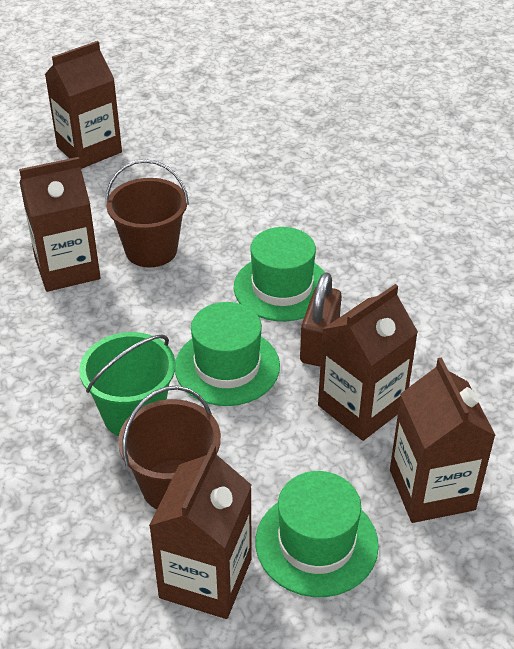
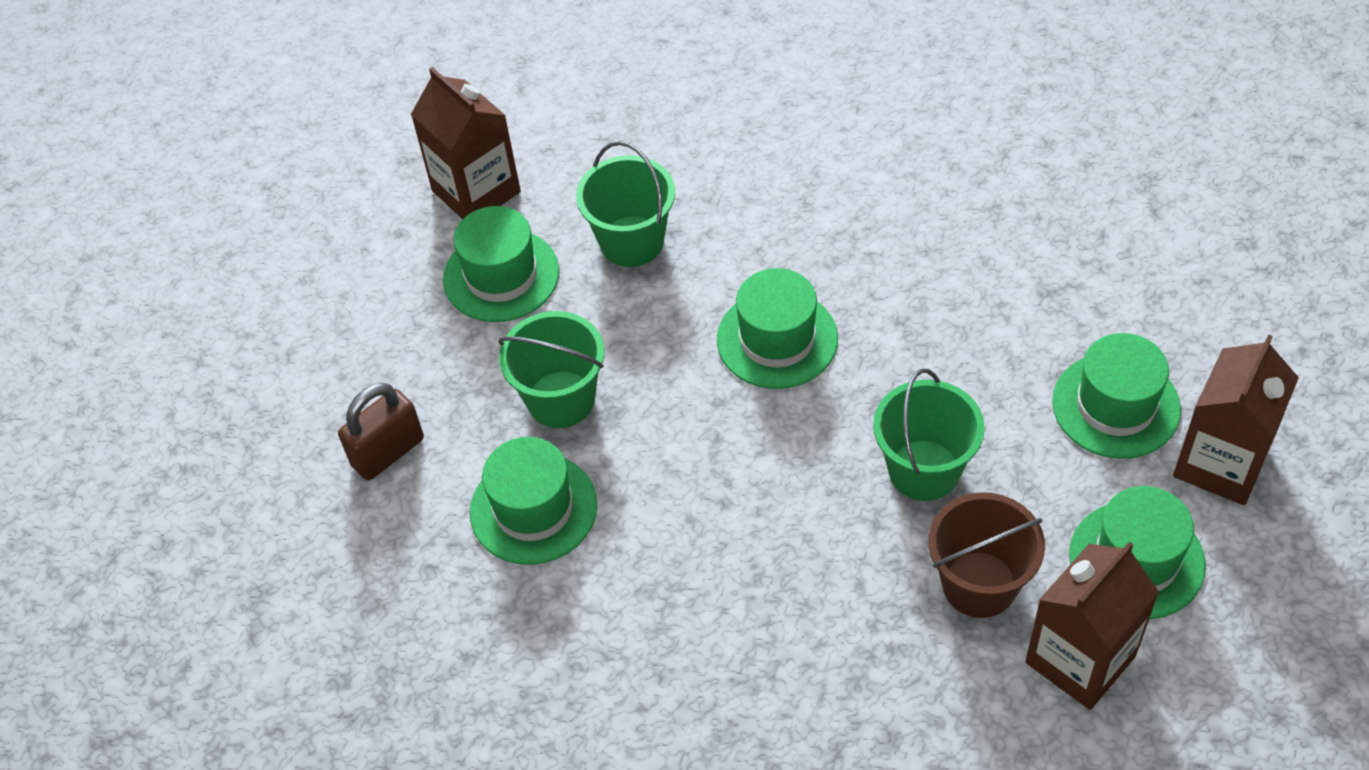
brown bucket: [105,159,189,267] [118,385,221,509] = 2 -> [928,492,1045,618] = 1
brown carton: [19,157,101,292] [45,41,122,169] [149,445,252,619] [318,284,418,441] [390,357,496,523] = 5 -> [411,67,521,219] [1025,541,1159,710] [1173,334,1299,505] = 3
green bucket: [79,332,176,436] = 1 -> [498,311,604,428] [576,141,675,267] [873,369,985,501] = 3
green hat: [175,302,280,406] [234,227,325,321] [255,471,379,597] = 3 -> [443,206,559,322] [470,437,597,565] [717,268,838,389] [1052,333,1181,459] [1069,486,1206,619] = 5

